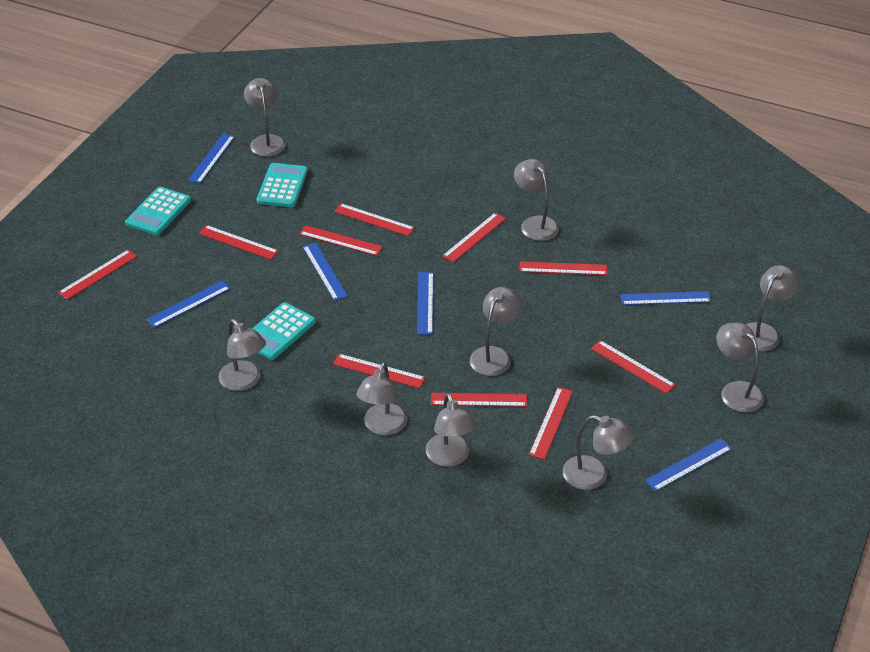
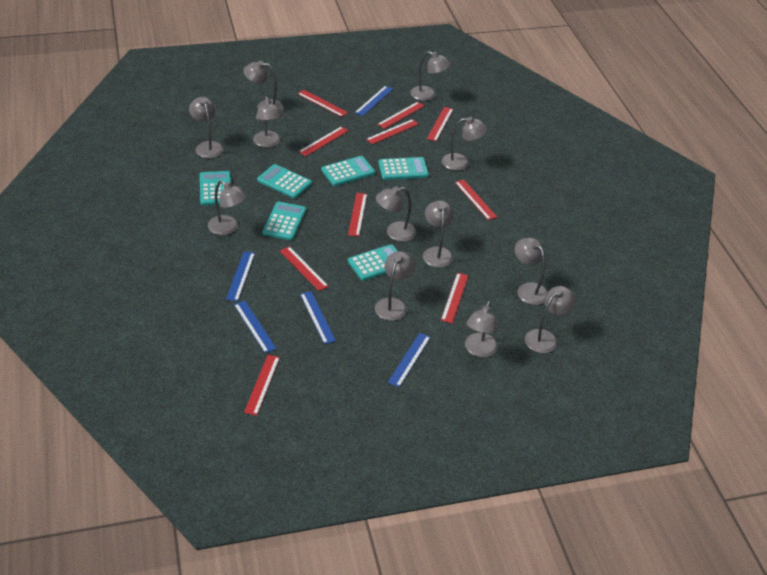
blue ruler: [146,281,230,328] [188,134,235,184] [303,243,348,301] [417,272,433,335] [620,291,711,305] [645,438,732,492] = 6 -> [226,251,255,302] [234,301,277,353] [300,291,336,344] [355,86,393,116] [388,333,431,387] = 5
grey lamp: [218,319,266,391] [244,78,285,157] [356,362,407,435] [426,393,477,467] [470,287,522,376] [514,159,559,241] [563,415,634,490] [716,322,764,413] [746,265,800,351] = 9 -> [189,97,223,158] [208,180,247,235] [243,61,284,112] [253,96,282,148] [375,251,415,321] [376,186,416,242] [410,51,451,101] [423,200,454,268] [442,117,487,171] [465,301,498,357] [515,238,548,305] [525,286,576,353] = 12
turquoise calculator: [125,187,191,235] [252,302,316,360] [257,163,308,207] = 3 -> [200,171,231,205] [257,164,312,198] [262,201,306,240] [321,156,375,186] [348,244,398,281] [379,157,429,180] = 6

